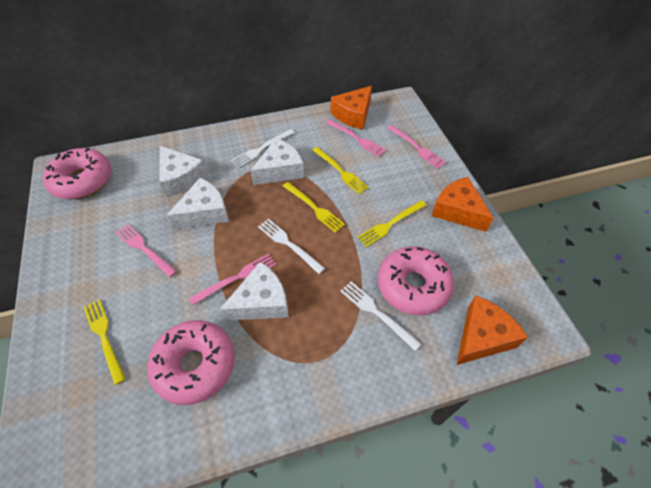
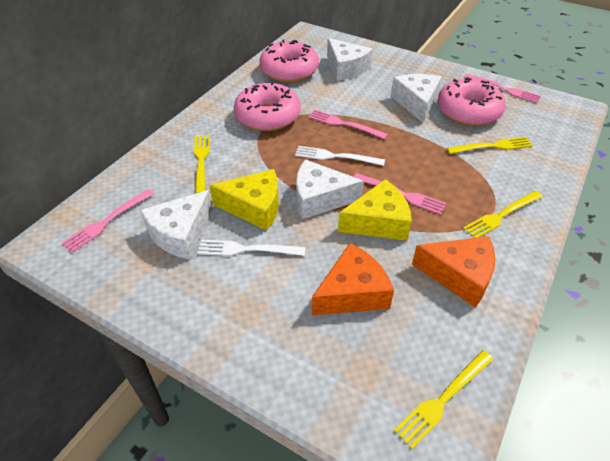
orange cheese: [331,86,372,129] [432,177,493,232] [457,295,528,365] = 3 -> [312,243,394,315] [412,236,495,308] = 2
white fork: [231,129,294,168] [258,218,325,274] [340,281,421,351] = 3 -> [198,239,305,256] [295,146,385,166] = 2
yellow cheese: none = 0 -> [209,169,279,231] [338,179,412,241] = 2

